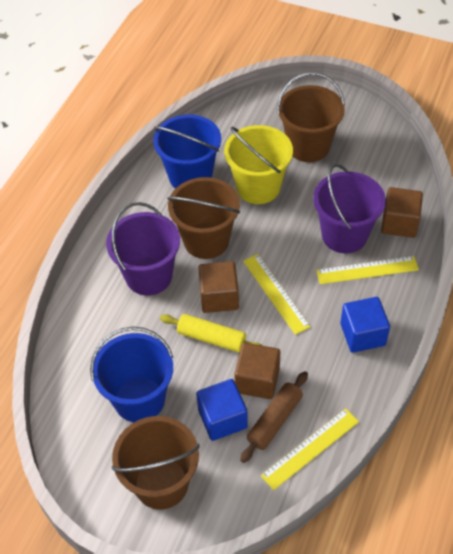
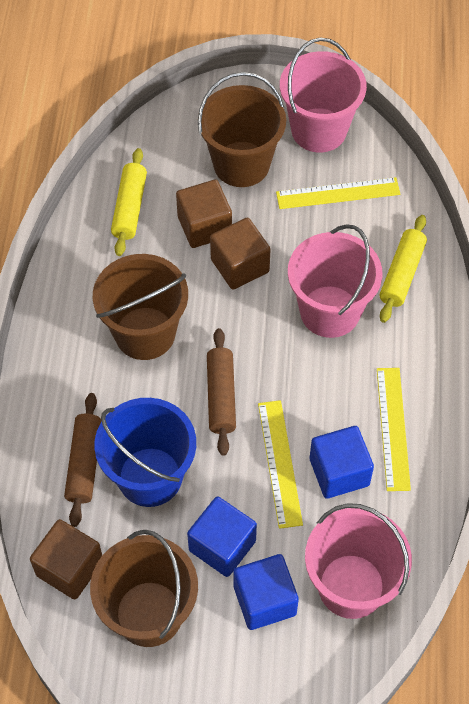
blue bucket: [90,327,173,422] [153,115,221,189] = 2 -> [94,398,196,507] = 1
blue cube: [196,379,248,441] [340,297,390,353] = 2 -> [187,496,257,577] [234,554,299,630] [310,426,374,499] = 3
brown rolling pin: [240,371,308,463] = 1 -> [64,393,102,527] [207,328,236,456] = 2
pink bucket: none = 0 -> [280,38,367,152] [288,224,382,338] [305,503,412,619] = 3
purple bucket: [106,202,180,296] [313,164,386,253] = 2 -> none = 0
yellow bucket: [224,125,293,204] = 1 -> none = 0
yellow rolling pin: [160,314,261,353] = 1 -> [111,148,147,256] [379,215,427,323] = 2

